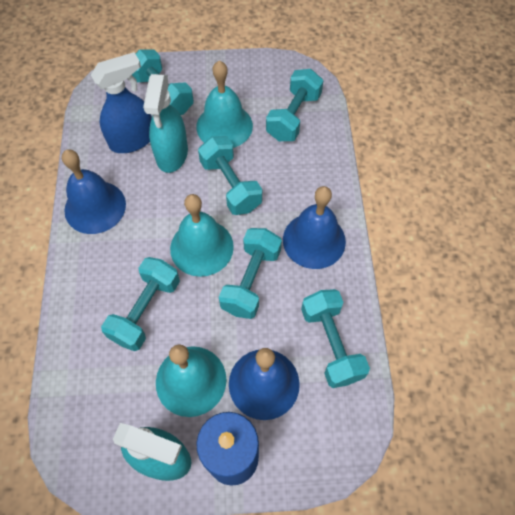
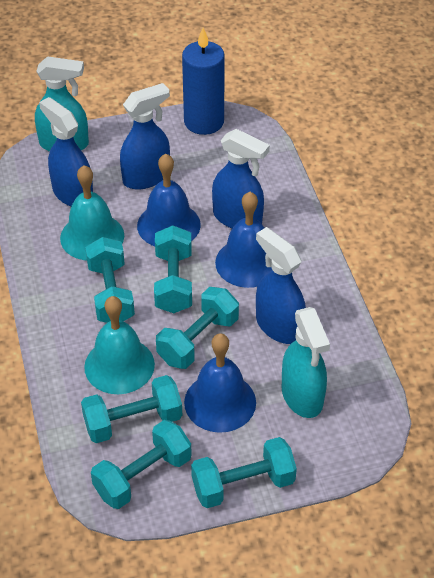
blue spray bottle: [91,52,152,153] = 1 -> [39,97,93,206] [120,83,170,190] [212,129,270,228] [256,227,306,344] = 4
turquoise bell: [156,344,227,417] [170,194,234,277] [196,61,253,148] = 3 -> [60,165,124,260] [84,296,155,394] = 2

